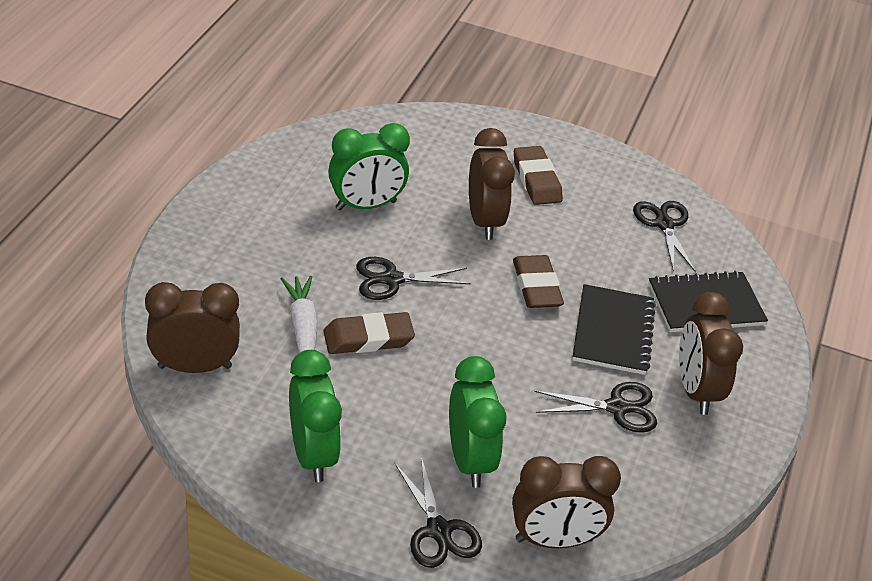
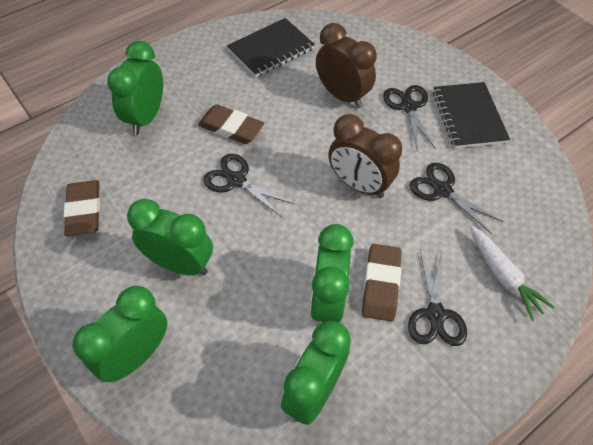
brown clock: [145,282,240,373] [469,128,515,240] [512,456,621,548] [679,292,743,415] = 4 -> [316,23,377,108] [328,114,402,198] = 2
green clock: [289,350,342,482] [328,123,410,210] [449,356,507,488] = 3 -> [73,286,167,382] [107,41,163,135] [127,199,213,276] [281,321,351,425] [310,224,354,323] = 5

